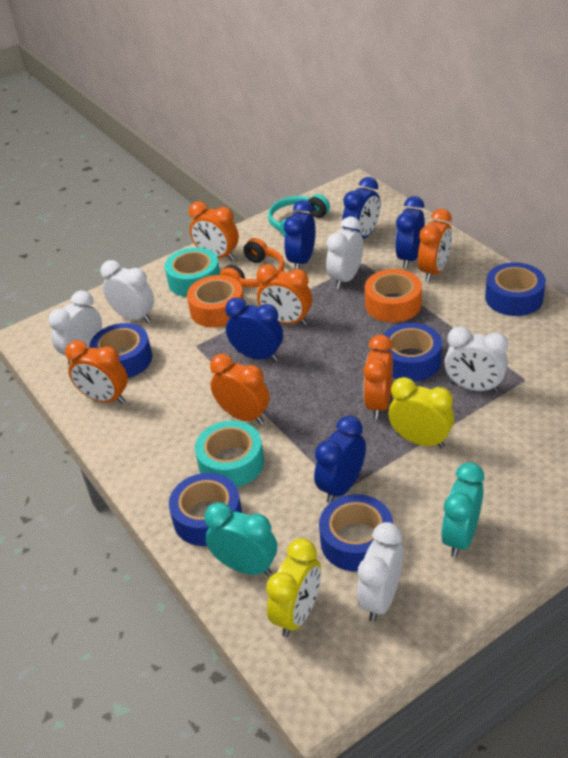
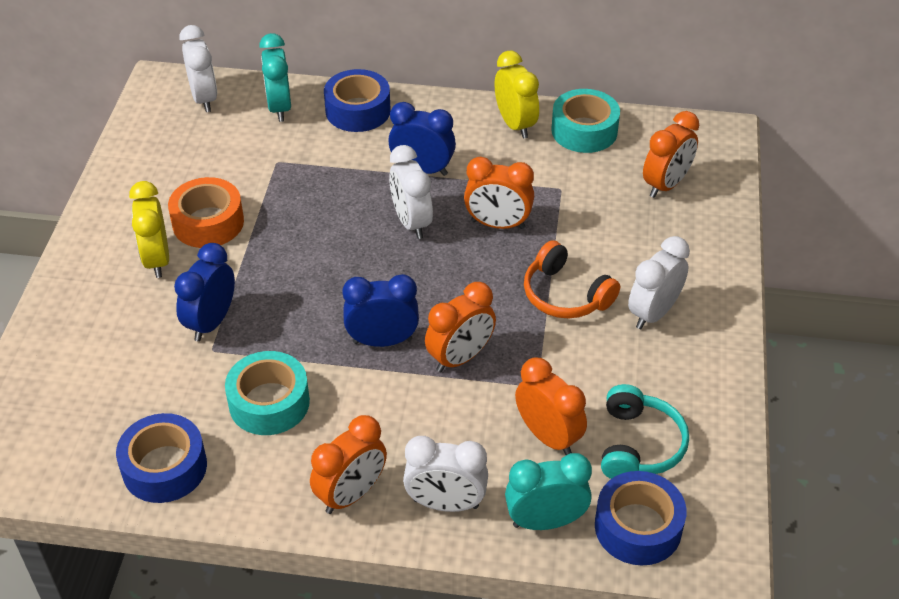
blue clock: [225,297,283,361] [284,200,316,269] [314,416,366,503] [342,177,380,239] [395,196,425,268] = 5 -> [174,243,235,342] [342,274,419,347] [388,102,456,176] = 3
blue tape: [90,323,152,378] [169,473,242,546] [319,494,393,572] [383,323,442,382] [485,262,546,316] = 5 -> [116,413,207,503] [324,69,391,132] [595,471,687,566] = 3
orange clock: [65,340,128,404] [189,201,239,260] [210,354,270,424] [256,264,312,325] [363,335,393,419] [418,209,452,282] = 6 -> [310,415,387,514] [425,282,496,372] [464,157,534,229] [515,357,587,455] [643,111,699,198] = 5
orange tape: [187,275,244,327] [365,269,422,322] = 2 -> [168,177,244,248] = 1
white clock: [48,290,102,365] [101,260,154,323] [326,217,363,289] [357,522,403,622] [444,326,508,392] = 5 -> [179,25,217,112] [389,145,433,239] [403,436,488,512] [628,236,690,329] = 4

